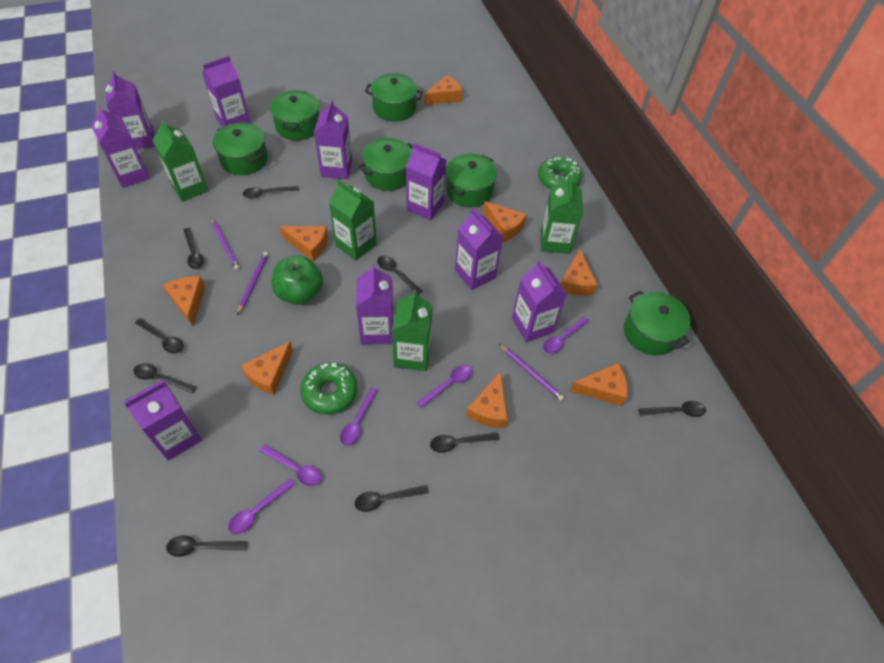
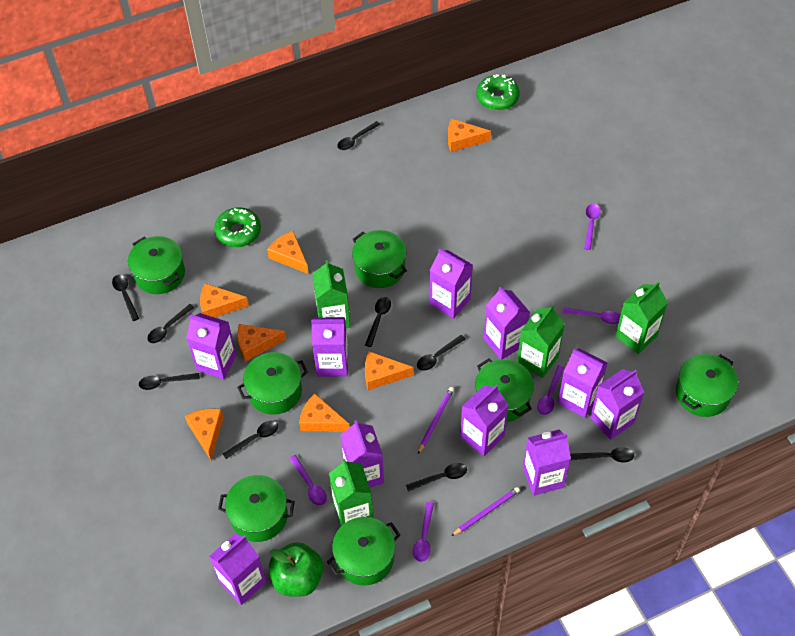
green pot: [213,123,268,175] [270,90,319,140] [358,138,413,191] [365,73,423,122] [446,154,497,207] [624,290,691,355] = 6 -> [128,236,185,294] [218,475,295,542] [237,352,308,415] [327,517,400,586] [352,230,407,288] [475,359,534,422] [676,354,738,417] = 7
orange cheese: [163,276,205,326] [241,342,293,395] [279,226,328,261] [424,75,463,105] [466,371,507,428] [483,201,527,242] [561,249,597,296] [570,363,628,406] = 8 -> [185,409,224,460] [200,283,249,318] [237,324,287,362] [267,231,309,274] [299,393,350,431] [365,351,414,390] [448,119,491,152] = 7
purple carton: [91,106,150,188] [105,71,155,150] [123,380,202,461] [202,56,251,127] [314,100,352,179] [356,264,394,344] [406,143,446,220] [455,208,503,290] [512,260,567,342] = 9 -> [186,313,237,379] [209,533,266,605] [311,317,348,377] [340,420,384,488] [430,248,473,319] [460,385,509,456] [484,287,530,360] [523,429,571,496] [558,348,607,418] [590,369,644,440] = 10
purple pencil: [211,218,240,270] [237,252,268,315] [499,344,564,401] = 3 -> [418,387,454,454] [451,487,520,536] = 2

